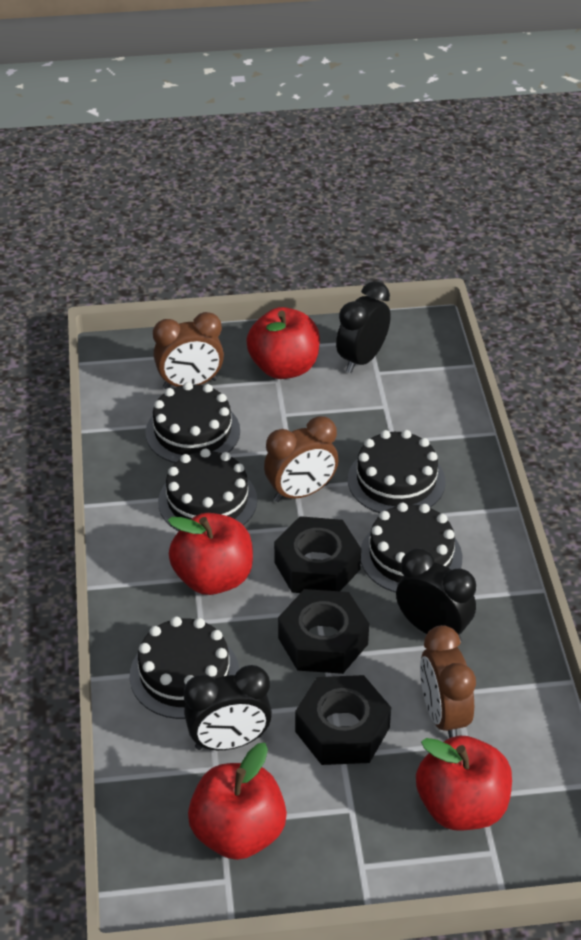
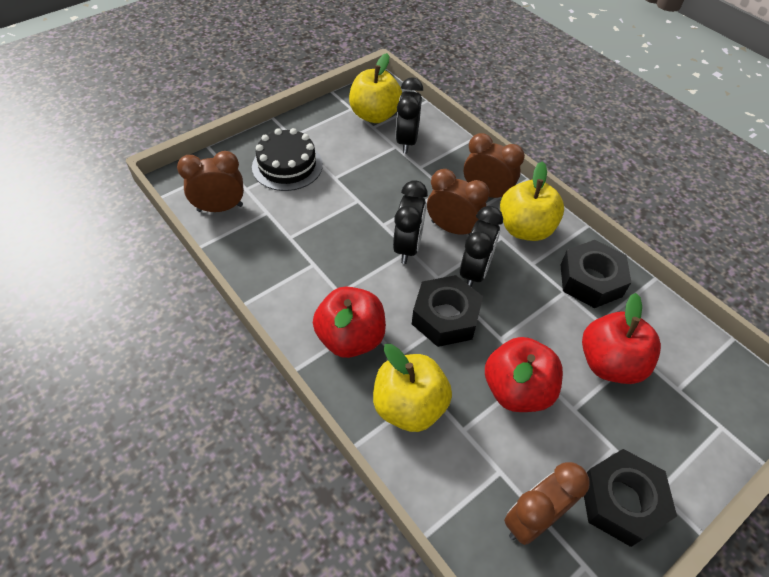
black cake: [130,616,239,719] [145,382,240,463] [158,449,257,531] [348,430,446,513] [361,503,462,593] = 5 -> [252,128,323,191] = 1
brown clock: [153,312,224,389] [264,416,338,502] [420,625,476,738] = 3 -> [177,151,244,212] [427,169,489,235] [464,133,525,198] [504,462,590,545] = 4
red apple: [168,513,253,595] [188,743,287,860] [246,307,320,379] [416,735,512,831] = 4 -> [313,286,386,358] [485,337,563,412] [582,293,661,384] = 3
yellow apple: none = 0 -> [349,53,402,123] [373,344,452,432] [500,161,564,241] = 3

